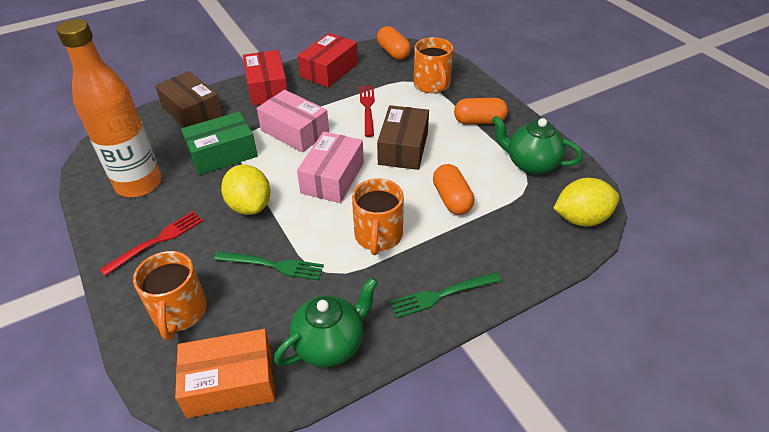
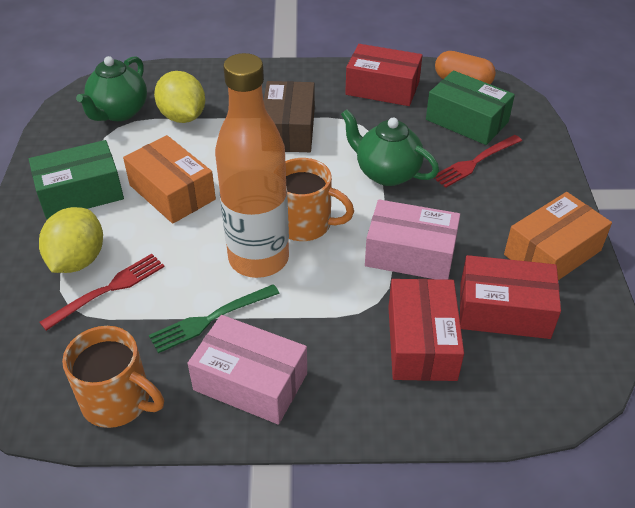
brown box: [155,71,223,128] [377,105,429,170] = 2 -> [264,81,315,152] = 1
green box: [181,111,258,175] = 1 -> [29,140,124,219] [426,71,515,145] = 2
green fork: [214,251,324,281] [389,272,501,318] = 2 -> [149,284,280,353] = 1
orange box: [175,329,275,418] = 1 -> [123,135,216,224] [504,192,612,280] = 2
orange capsule: [377,26,411,60] [433,164,474,215] [454,98,508,124] = 3 -> [435,51,496,84] = 1
orange mug: [133,251,207,340] [352,179,404,255] [413,37,453,93] = 3 -> [62,326,164,428] [285,158,354,241] = 2
red box: [243,50,288,106] [298,33,358,88] = 2 -> [345,44,422,106] [388,279,464,381] [460,255,561,339] = 3

